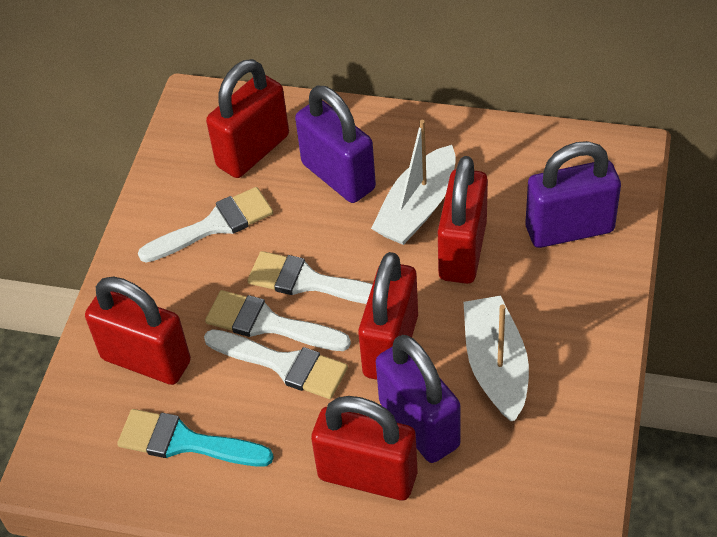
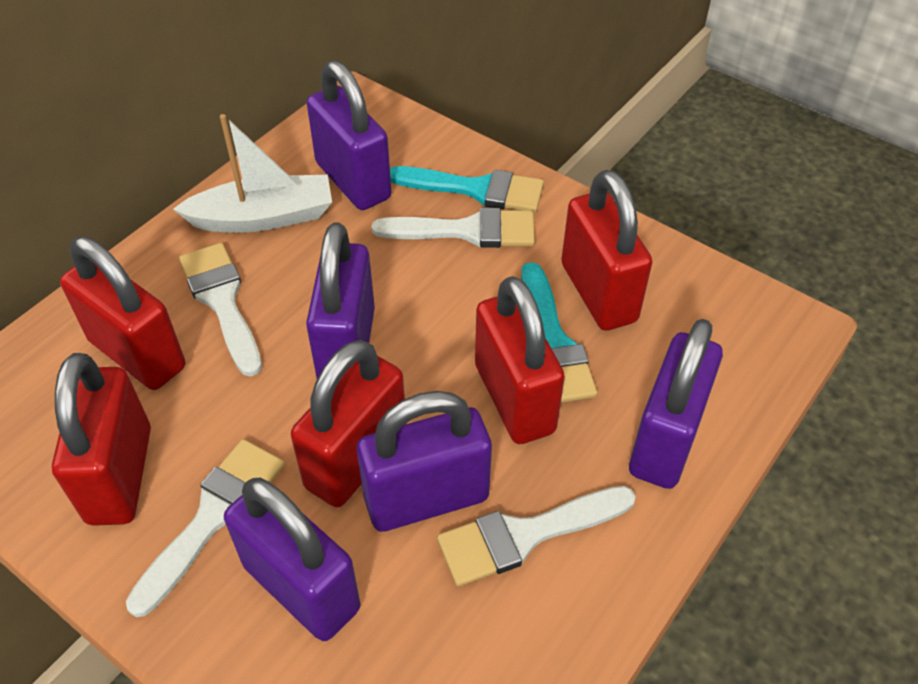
purple padlock: [295,86,376,203] [376,335,460,463] [525,141,621,248] = 3 -> [224,478,360,641] [306,222,375,379] [307,60,391,210] [357,391,492,532] [629,319,723,489] = 5
turquoise brush: [117,409,274,467] = 1 -> [390,166,544,212] [521,262,597,403] = 2
white boat: [371,120,456,245] [463,296,529,421] = 2 -> [173,114,332,233] = 1

